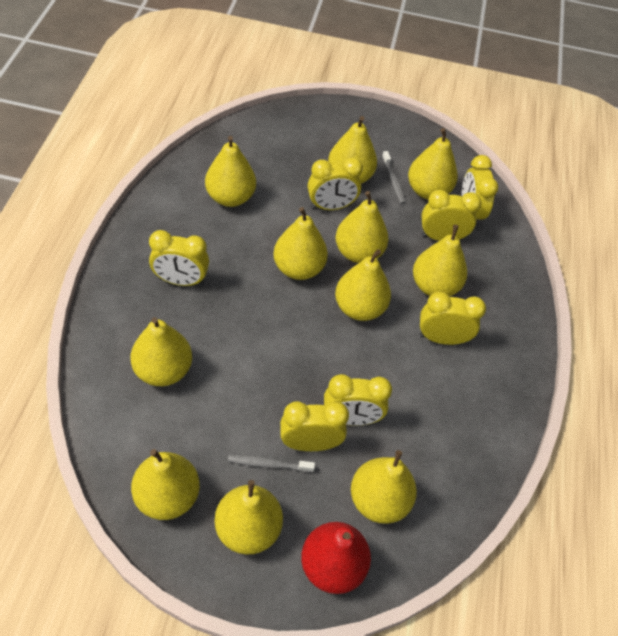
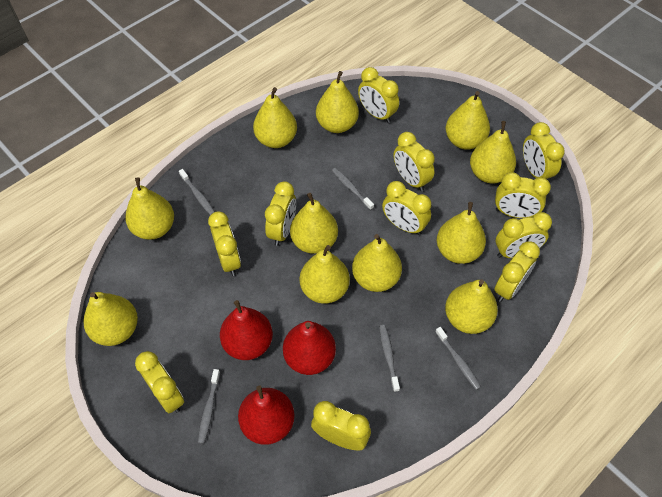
grey toothbrush: [228,455,315,472] [382,151,406,204] = 2 -> [179,169,215,215] [198,369,220,444] [332,168,374,210] [379,325,400,392] [435,327,481,390] = 5
red pear: [301,522,371,594] = 1 -> [220,300,273,360] [238,386,295,445] [283,321,336,375] = 3
yellow clock: [149,230,209,286] [280,401,349,451] [308,157,363,210] [324,374,392,426] [420,292,486,345] [421,190,481,241] [462,155,498,227] = 7 -> [135,351,184,413] [208,211,241,276] [265,181,296,246] [311,401,371,451] [358,67,399,123] [382,181,431,235] [394,132,435,191] [494,241,540,302] [495,172,551,218] [496,212,552,258] [523,122,565,179] = 11

